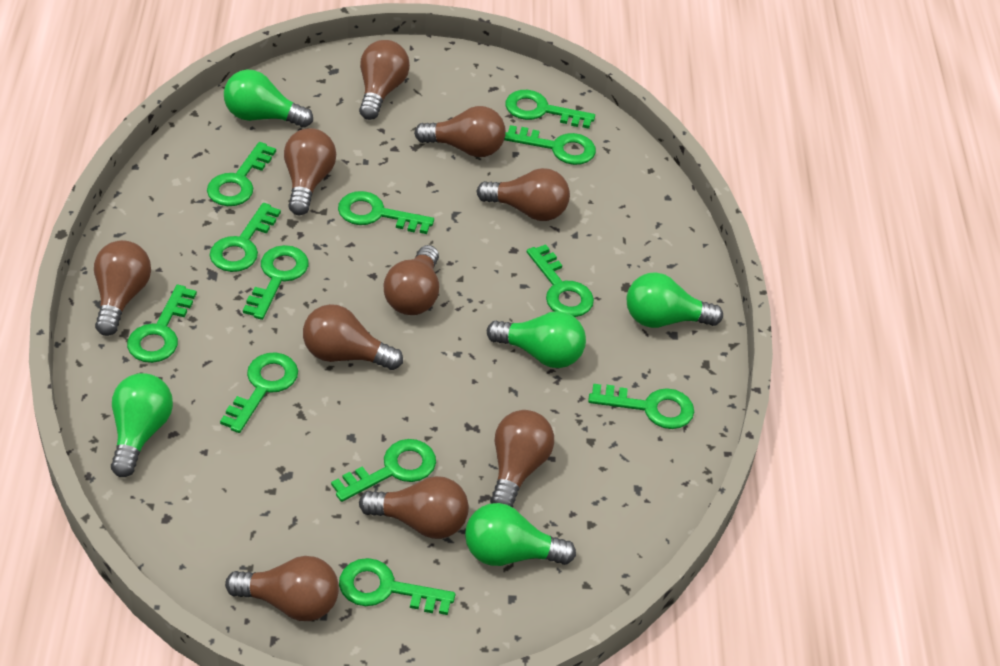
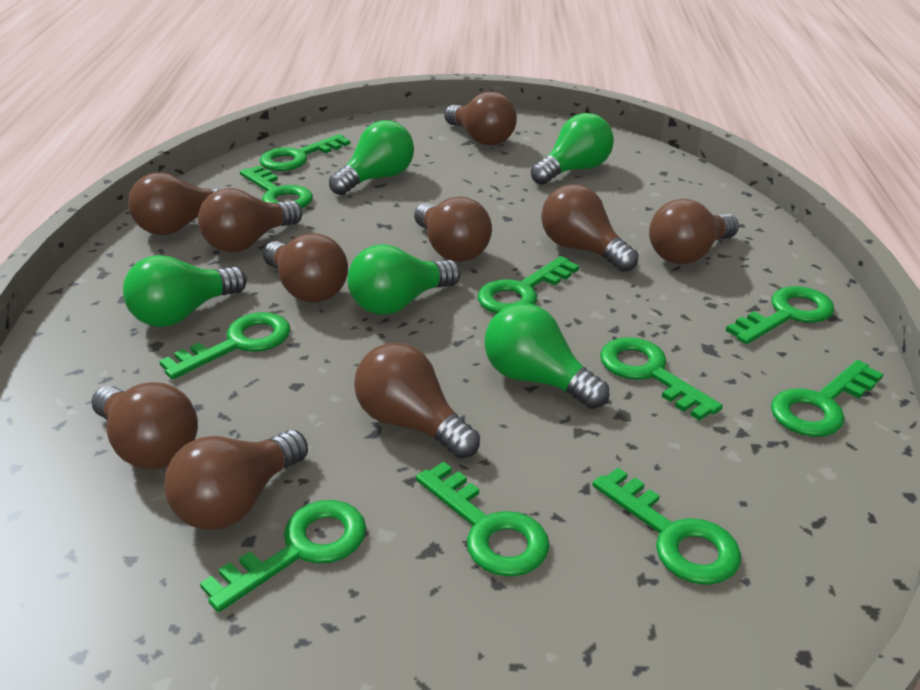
green key: [127,284,197,363] [207,142,276,206] [210,203,281,272] [220,352,298,433] [243,245,309,320] [331,439,436,502] [338,191,434,234] [339,558,455,615] [504,125,596,165] [505,90,595,129] [527,244,594,317] [588,384,694,429] = 12 -> [159,312,290,380] [200,500,366,612] [240,165,313,209] [260,134,350,171] [416,462,550,577] [478,256,579,314] [592,468,741,585] [600,337,723,421] [726,286,834,344] [771,360,883,437] = 10

